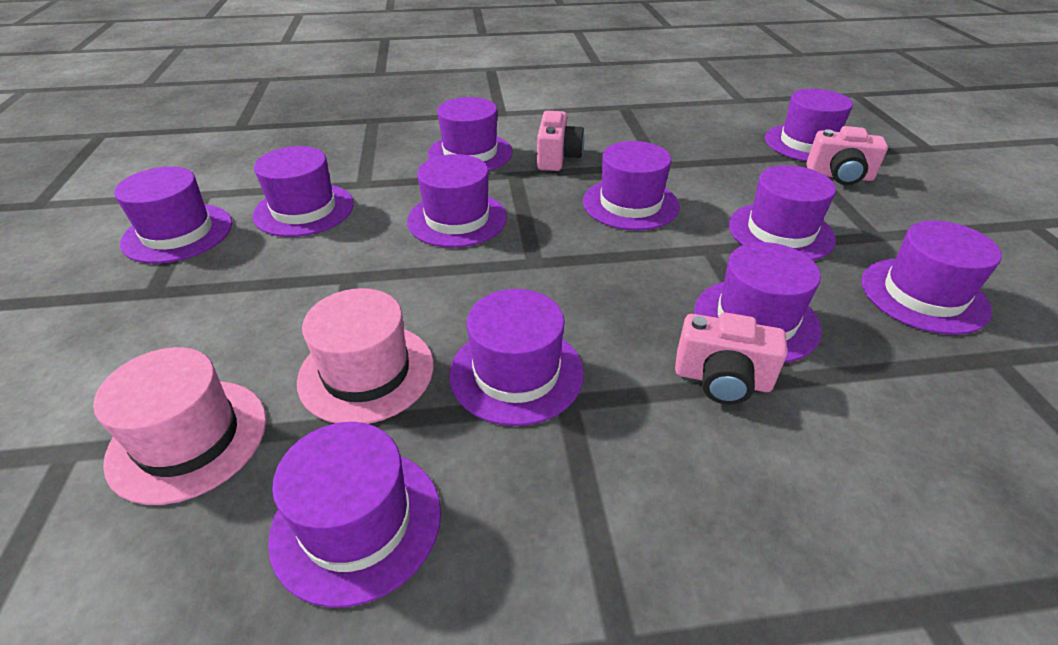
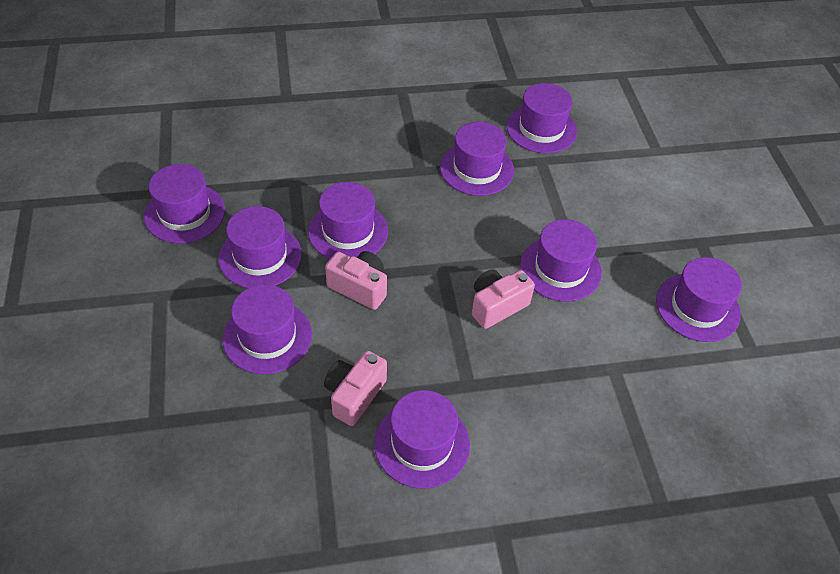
pink hat: [93,347,266,505] [297,288,434,424] = 2 -> none = 0
purple hat: [114,166,232,264] [252,146,354,237] [268,422,441,608] [407,154,507,248] [428,97,513,171] [449,289,584,426] [583,141,680,230] [694,242,822,363] [729,165,836,261] [765,89,853,162] [861,220,1002,335] = 11 -> [144,164,225,243] [218,206,302,288] [223,284,312,374] [308,182,388,259] [374,390,470,489] [440,122,514,196] [506,83,577,154] [520,219,602,301] [656,257,742,342] = 9

